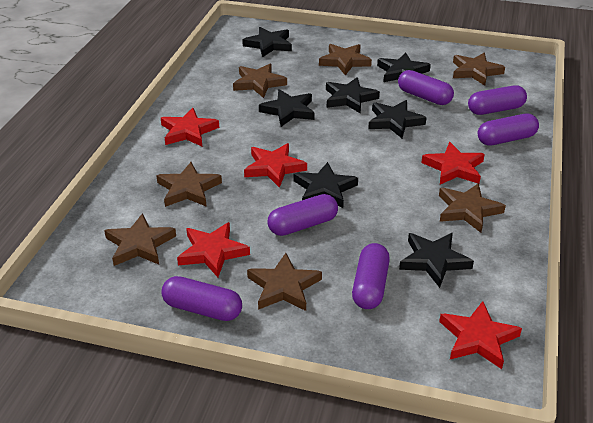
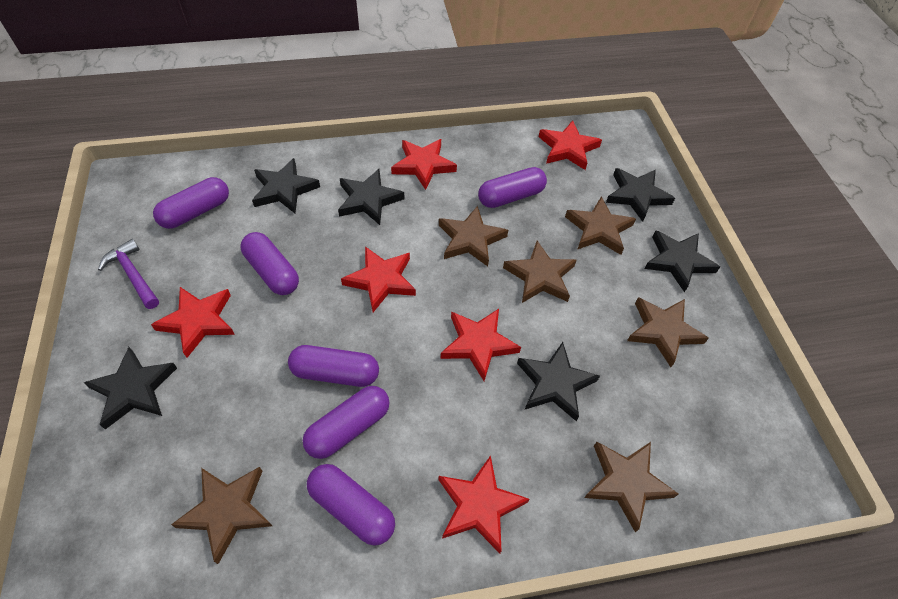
black star: [242,27,292,57] [259,89,315,127] [294,162,358,208] [326,77,380,114] [368,100,427,138] [377,53,431,82] [399,233,474,288] = 7 -> [83,347,177,429] [252,158,320,213] [338,169,405,225] [517,342,600,421] [606,168,675,222] [644,230,720,292] = 6
brown star: [104,213,176,266] [156,162,222,207] [233,63,287,98] [247,253,322,311] [319,44,372,75] [439,183,506,233] [453,53,505,86] = 7 -> [171,467,272,564] [439,206,508,266] [503,241,577,303] [565,196,636,255] [584,442,678,532] [627,297,709,367] = 6
purple hammer: none = 0 -> [98,239,159,309] = 1
red star: [161,108,219,146] [177,222,250,277] [244,143,307,188] [421,142,485,184] [439,301,522,369] = 5 -> [151,287,235,358] [341,246,416,312] [391,139,457,190] [439,455,529,554] [441,309,521,381] [539,120,602,170] = 6

